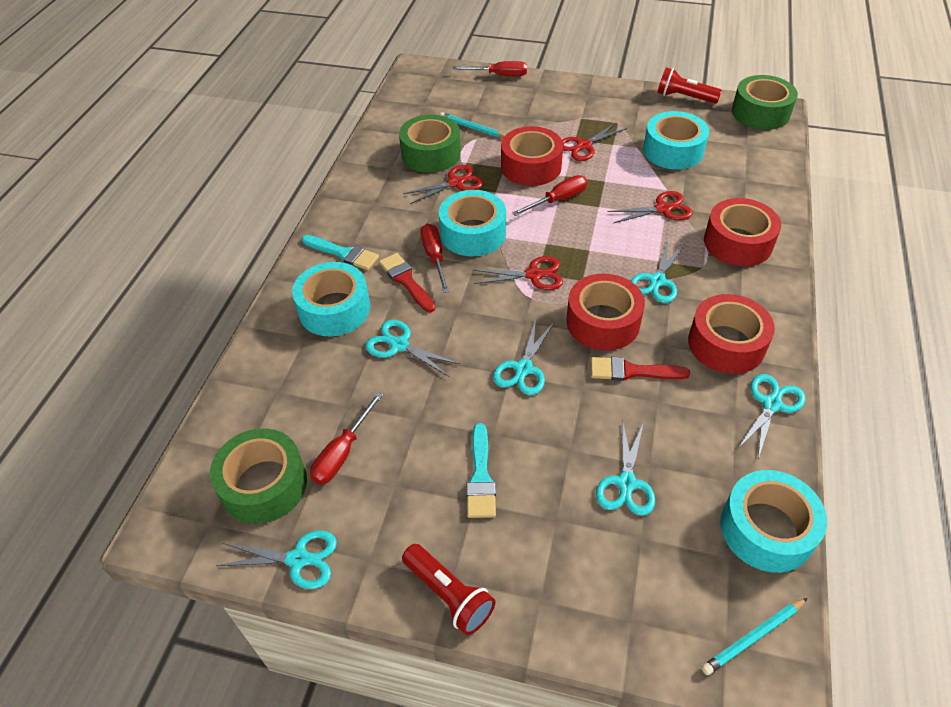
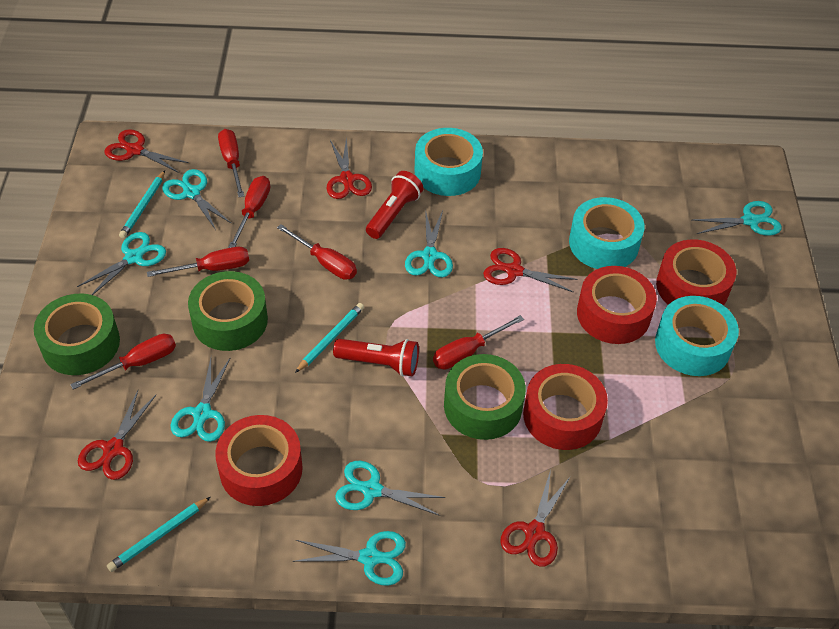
red brush: [379,253,436,312] [591,357,690,381] = 2 -> none = 0
red scissors: [403,165,483,204] [473,256,563,290] [562,123,627,161] [607,191,693,223] = 4 -> [78,391,156,480] [104,129,189,173] [327,136,372,199] [483,248,578,293] [501,470,571,567] = 5
red screwdriver: [310,392,383,485] [420,224,449,293] [453,61,527,76] [512,175,587,216] = 4 -> [70,334,176,390] [147,247,249,277] [218,129,244,197] [228,176,270,248] [277,224,357,280] [433,315,524,369] = 6
turquoise brush: [302,235,379,270] [466,423,496,518] = 2 -> none = 0
turquoise pencil: [440,112,505,138] [701,598,807,675] = 2 -> [107,497,211,572] [119,171,165,239] [295,303,364,373] = 3
turquoise scissors: [216,530,337,589] [366,320,460,377] [493,319,554,395] [596,419,655,516] [631,241,685,303] [738,374,806,459] = 6 -> [77,232,166,295] [162,169,232,230] [171,358,230,442] [293,531,406,586] [335,461,446,516] [405,209,453,277] [692,201,782,236] = 7
turquoise tape: [292,262,370,336] [439,190,506,256] [643,111,709,170] [720,470,827,573] = 4 -> [415,128,483,196] [569,197,645,269] [655,296,739,376] = 3

